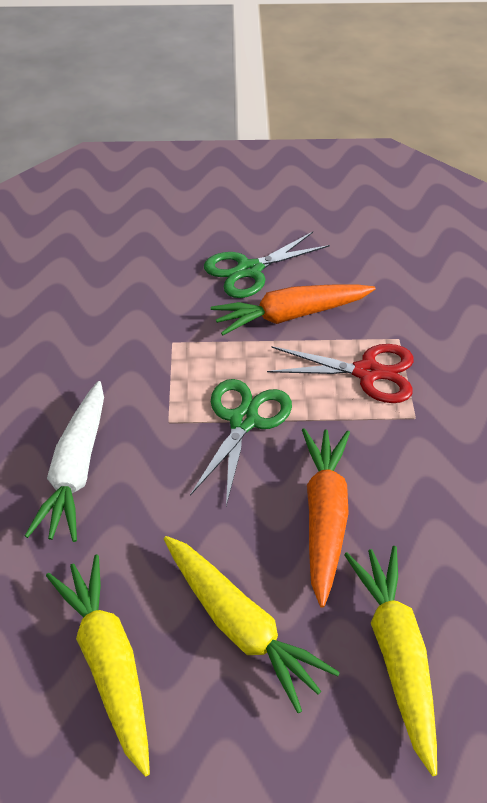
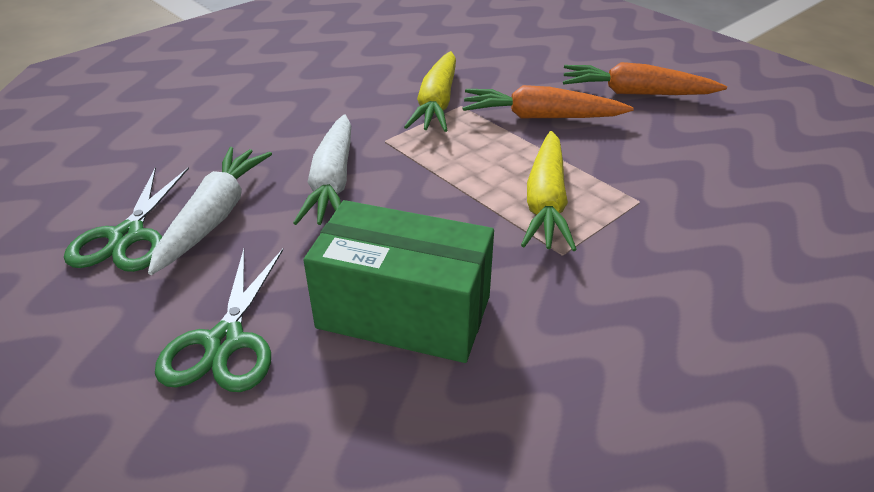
green box: none = 0 -> [303,200,494,363] = 1
red scissors: [267,344,414,403] = 1 -> none = 0
white carrot: [25,381,104,542] = 1 -> [148,147,272,275] [293,114,351,225] = 2
yellow carrot: [46,554,150,777] [164,536,340,713] [344,546,437,776] = 3 -> [404,51,456,132] [521,131,577,251] = 2

